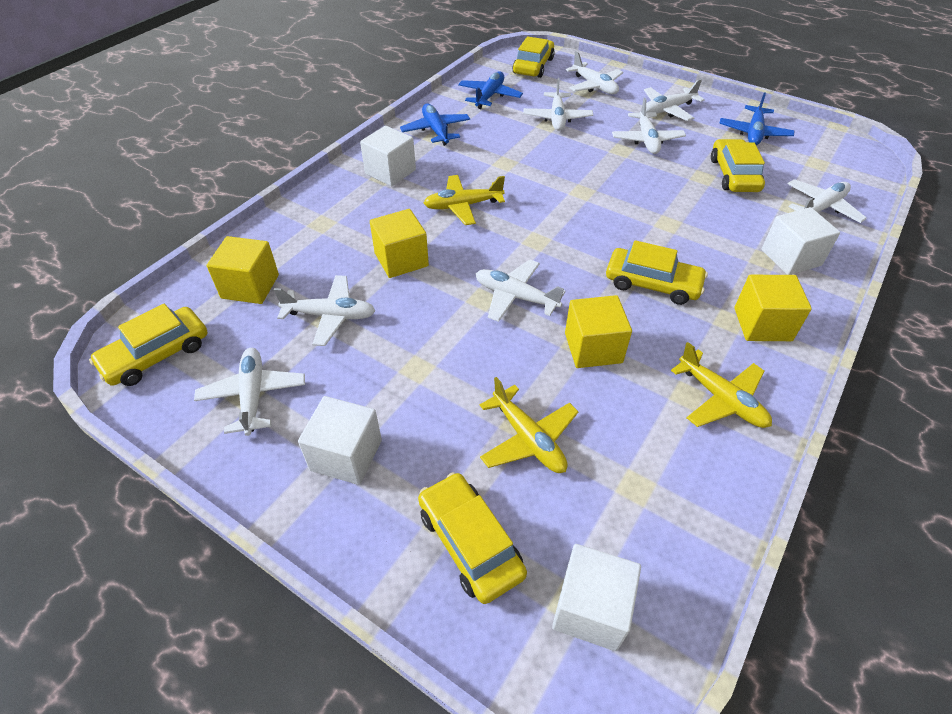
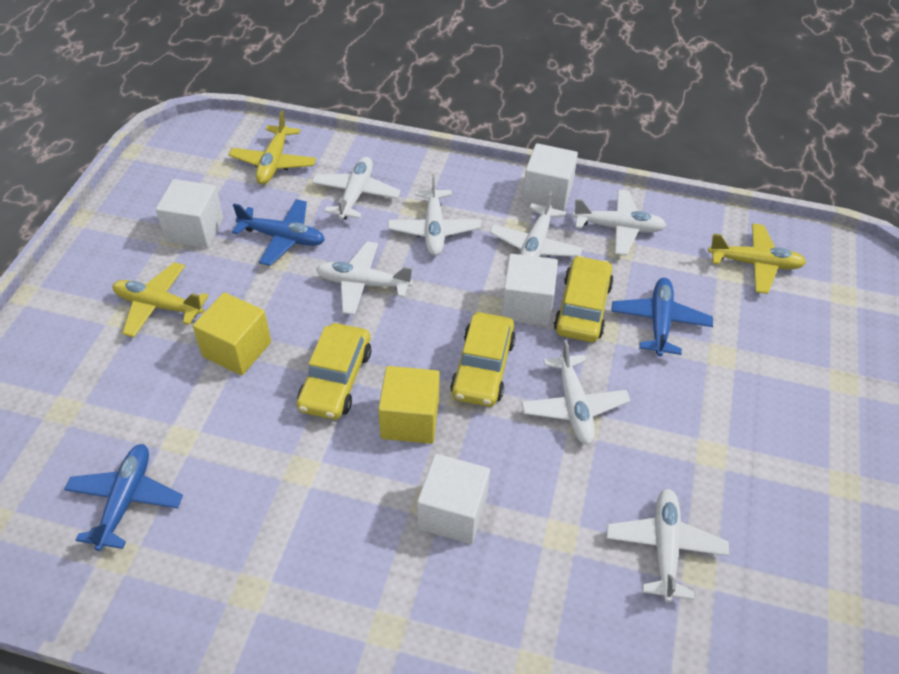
white plane: [194,348,305,436] [274,275,376,346] [476,259,566,322] [523,78,593,131] [566,51,623,94] [612,98,686,154] [644,79,705,121] [788,179,867,223] = 8 -> [311,157,401,220] [316,242,413,315] [388,174,481,256] [489,191,583,257] [521,340,630,444] [572,189,666,255] [606,489,729,602] = 7
yellow car: [89,304,207,386] [418,472,527,604] [512,36,555,78] [606,240,708,305] [711,139,765,192] = 5 -> [297,323,371,420] [450,312,516,407] [554,256,614,342] = 3
yellow cube: [207,236,279,304] [370,209,429,278] [565,295,632,368] [734,275,812,341] = 4 -> [193,292,271,375] [378,366,440,444] = 2

